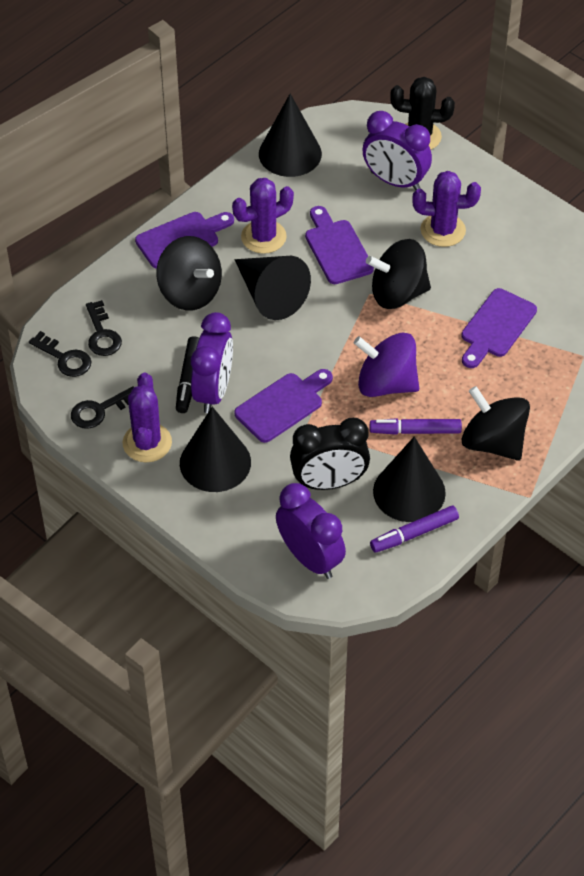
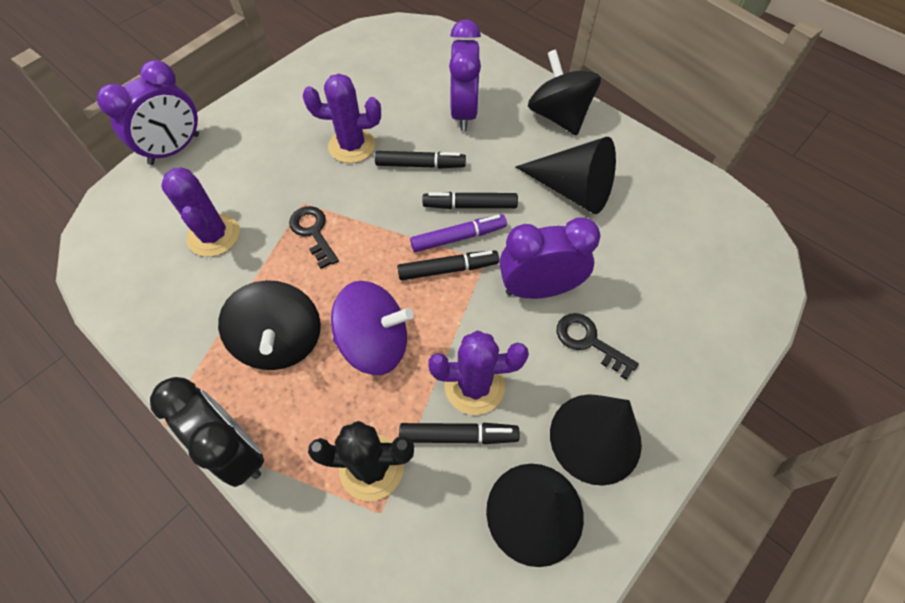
black cone: [180,407,251,492] [234,256,311,320] [259,94,322,177] [373,436,446,522] = 4 -> [486,464,584,567] [515,137,616,214] [550,394,642,486] = 3
black key: [29,331,91,377] [71,386,134,429] [86,300,122,356] = 3 -> [289,206,339,269] [557,313,639,380] = 2
black marker: [176,336,199,413] = 1 -> [375,151,466,168] [397,250,499,280] [399,423,520,444] [423,192,518,209] = 4
black spinning top: [157,236,222,311] [366,239,431,309] [462,386,530,461] = 3 -> [218,280,321,370] [528,49,601,135] = 2
purple cutting board: [135,212,234,269] [234,369,333,443] [305,206,374,284] [461,288,537,368] = 4 -> none = 0
purple marker: [370,418,462,435] [370,506,459,553] = 2 -> [410,215,507,252] = 1

